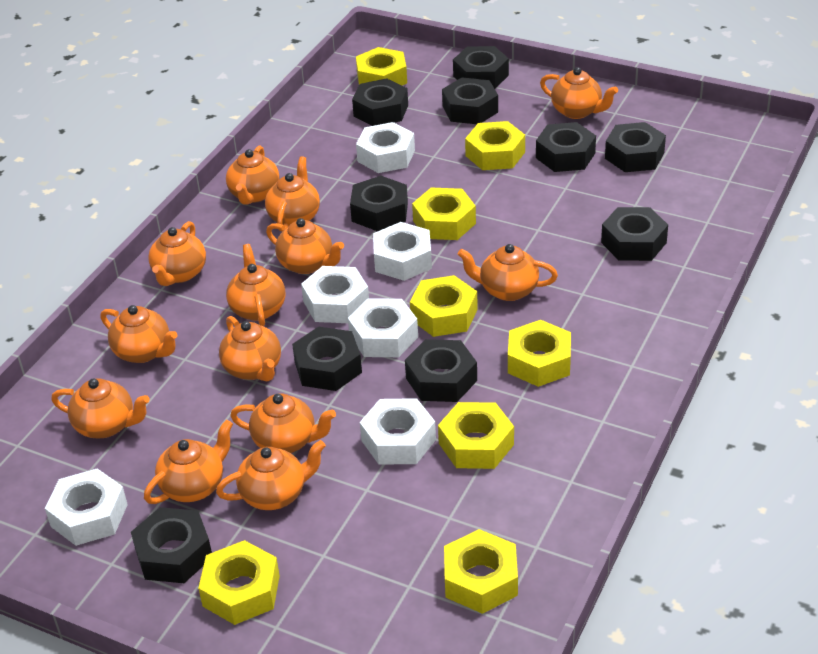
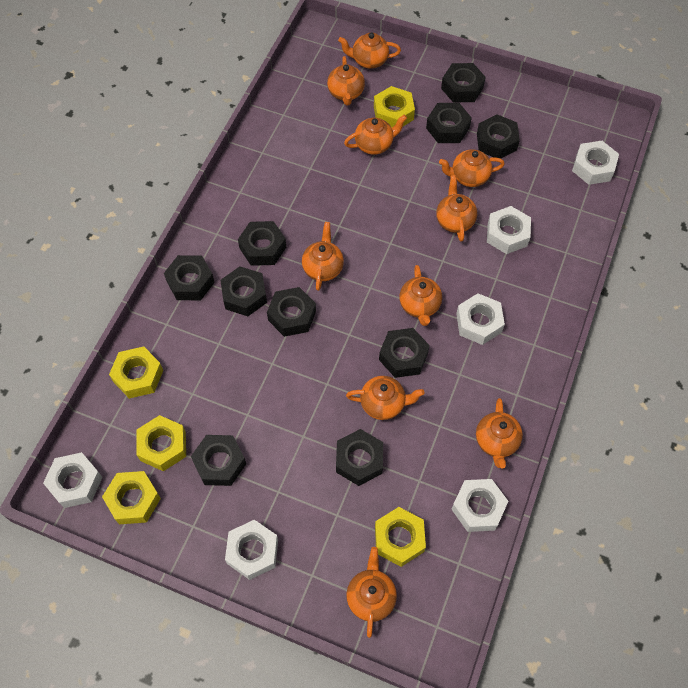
orange teapot: [51,379,150,439] [100,305,177,363] [144,420,233,504] [148,221,206,286] [216,440,326,510] [219,316,281,382] [226,145,280,205] [226,244,285,326] [230,394,336,453] [265,156,320,232] [266,218,344,274] [458,244,558,301] [540,67,618,119] = 13 -> [302,222,344,291] [327,56,365,105] [338,32,401,69] [344,115,407,155] [346,376,425,420] [346,547,397,638] [399,265,442,326] [436,175,477,241] [439,149,505,187] [476,398,523,469] = 10
yellow nut: [198,540,280,625] [356,47,407,86] [410,275,478,337] [412,188,476,240] [438,402,514,469] [444,529,518,614] [465,121,525,170] [508,320,571,387] = 8 -> [102,471,161,524] [109,347,163,399] [136,415,186,471] [374,86,415,128] [375,507,426,567] = 5

